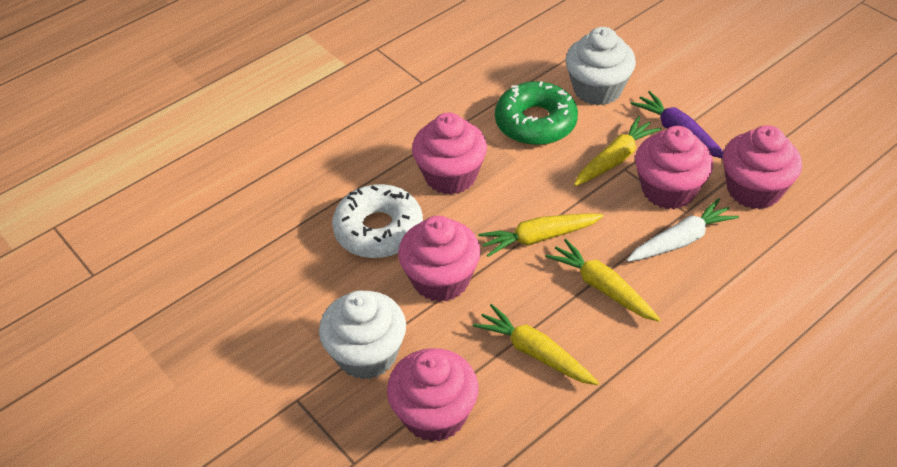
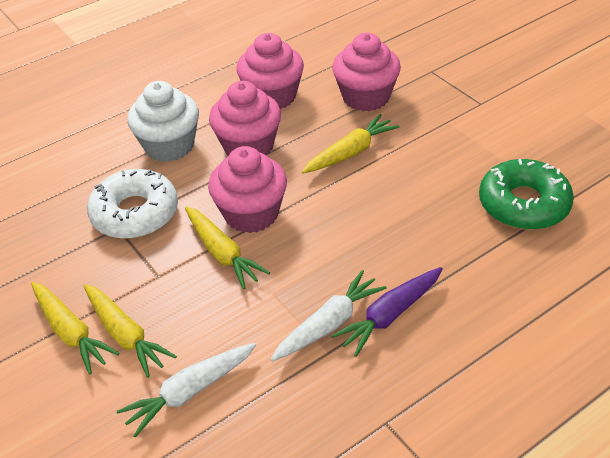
pink cupcake: [387,348,479,442] [398,216,481,302] [412,113,487,195] [635,126,713,209] [723,125,802,209] = 5 -> [208,146,287,233] [209,81,281,156] [237,33,304,110] [332,33,401,111] = 4
white carrot: [627,198,739,262] = 1 -> [117,343,256,437] [271,270,387,361] = 2
white cupcake: [319,291,406,380] [566,27,636,105] = 2 -> [127,81,199,162] = 1

